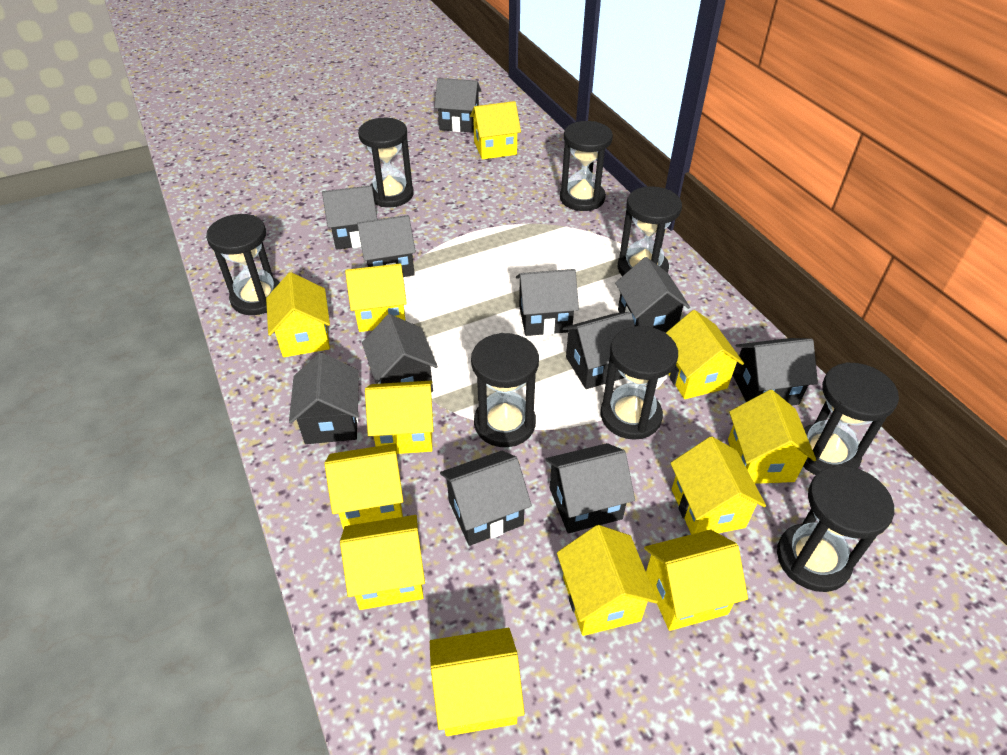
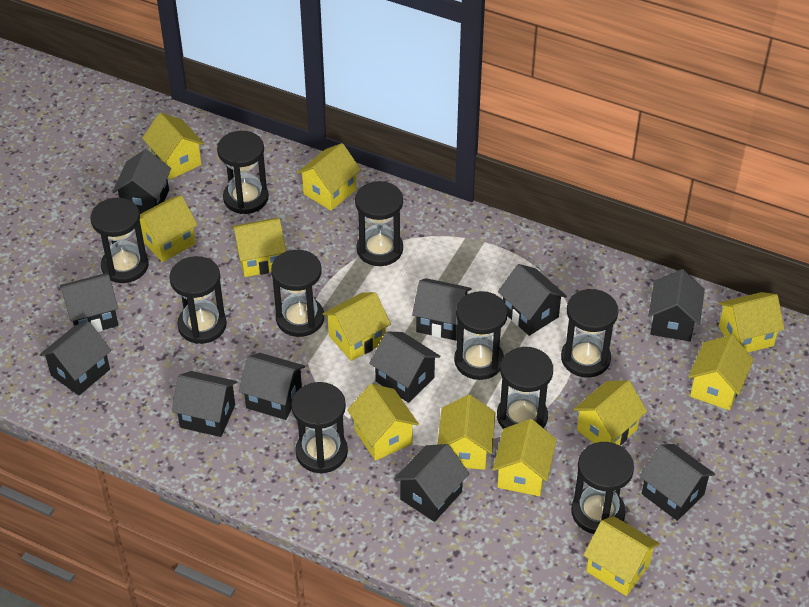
black hourglass: [206,214,280,315] [358,118,414,207] [471,333,539,447] [560,121,613,211] [600,326,678,440] [617,186,682,276] [777,465,894,592] [803,362,899,475] = 8 -> [91,198,149,283] [169,256,227,344] [217,131,269,214] [271,250,324,337] [291,382,348,473] [355,181,403,266] [454,291,508,380] [497,347,553,429] [561,289,618,378] [571,442,634,534] = 10

